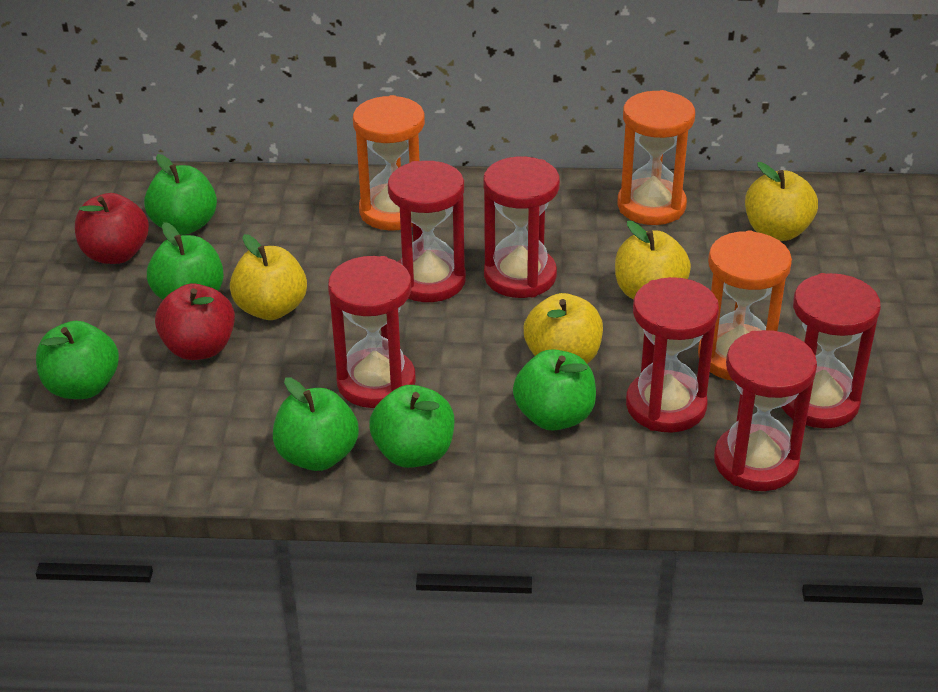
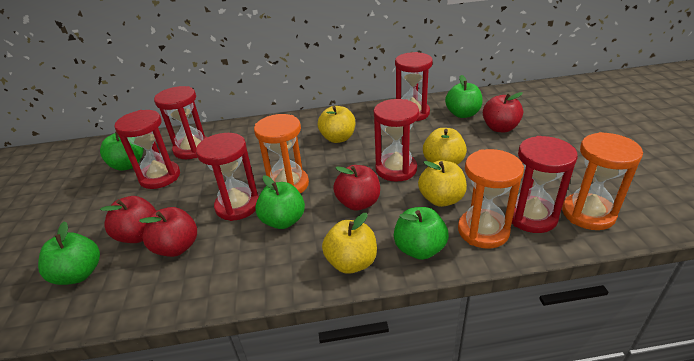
green apple: [36,321,119,399] [144,154,217,235] [147,222,224,300] [273,378,359,471] [369,385,454,468] [513,349,596,430] = 6 -> [38,222,100,285] [100,131,144,171] [255,175,305,229] [394,207,449,260] [445,75,483,118] = 5
red apple: [75,193,149,264] [155,283,235,360] = 2 -> [100,196,156,243] [139,207,197,257] [333,165,380,211] [483,92,523,132] = 4

